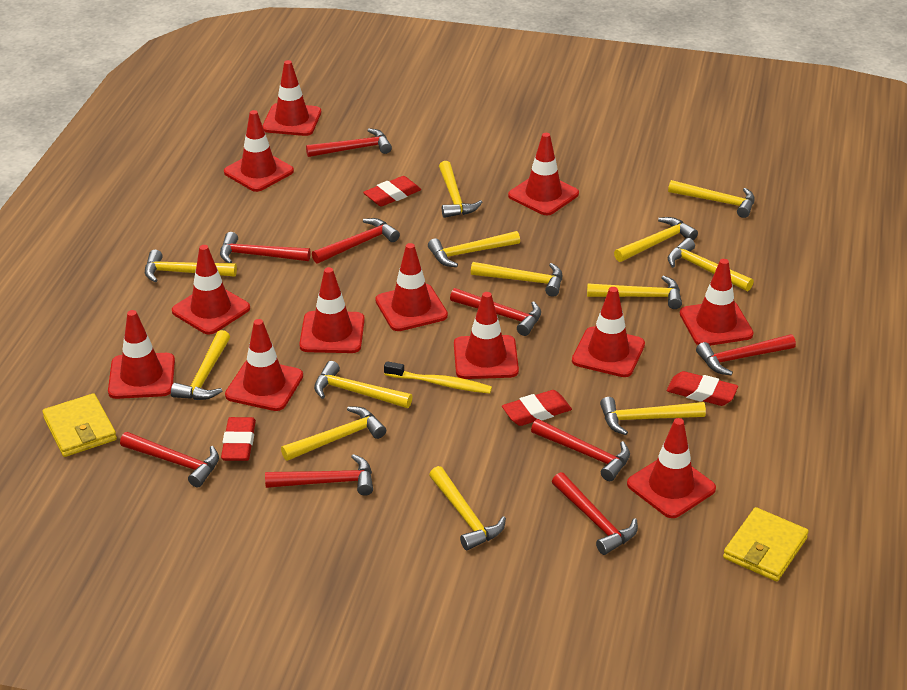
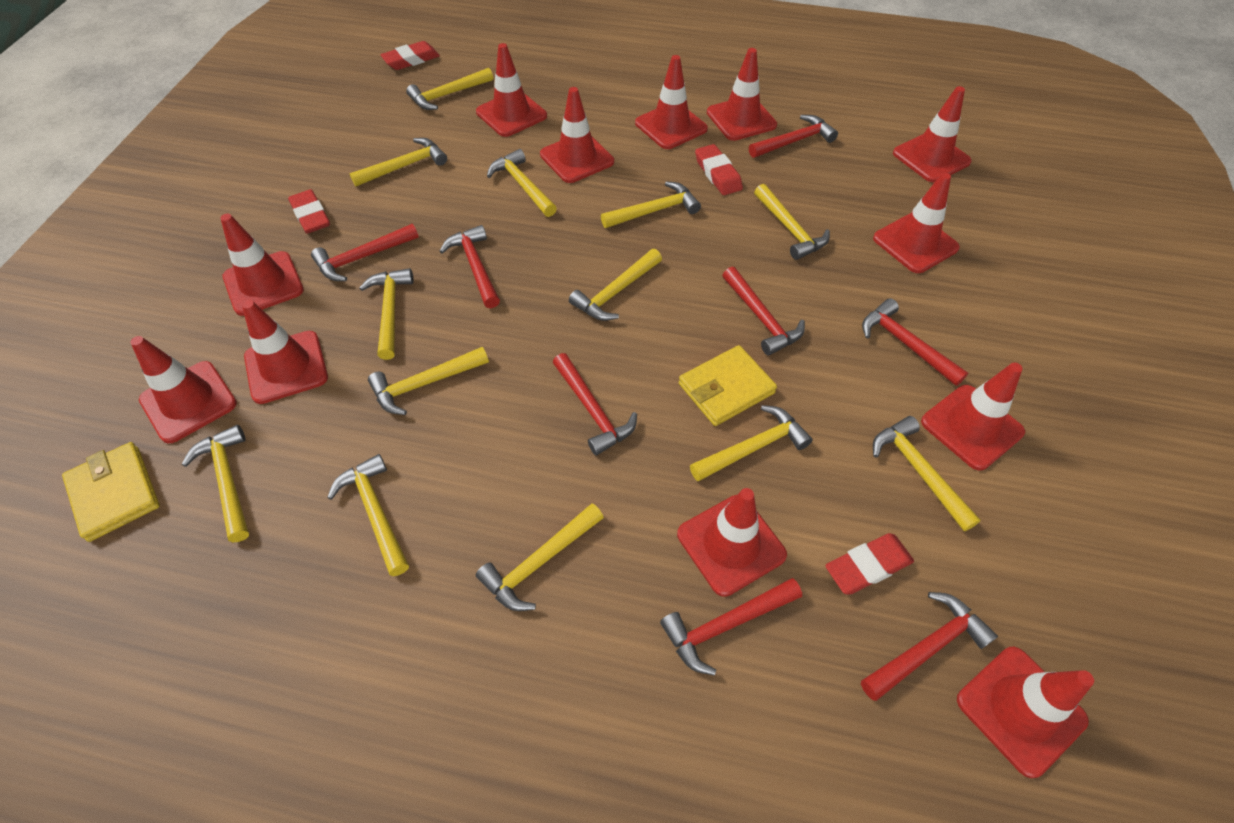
red hammer: [120,432,219,487] [220,232,310,263] [265,454,373,496] [306,128,392,157] [312,218,400,264] [450,288,541,336] [531,419,630,481] [552,472,638,555] [696,334,796,376] = 9 -> [311,224,419,281] [439,225,500,308] [553,353,637,455] [660,578,802,676] [722,267,805,355] [749,115,838,158] [861,592,998,701] [862,298,968,386] = 8
yellow toothbrush: [384,361,492,394] = 1 -> none = 0

